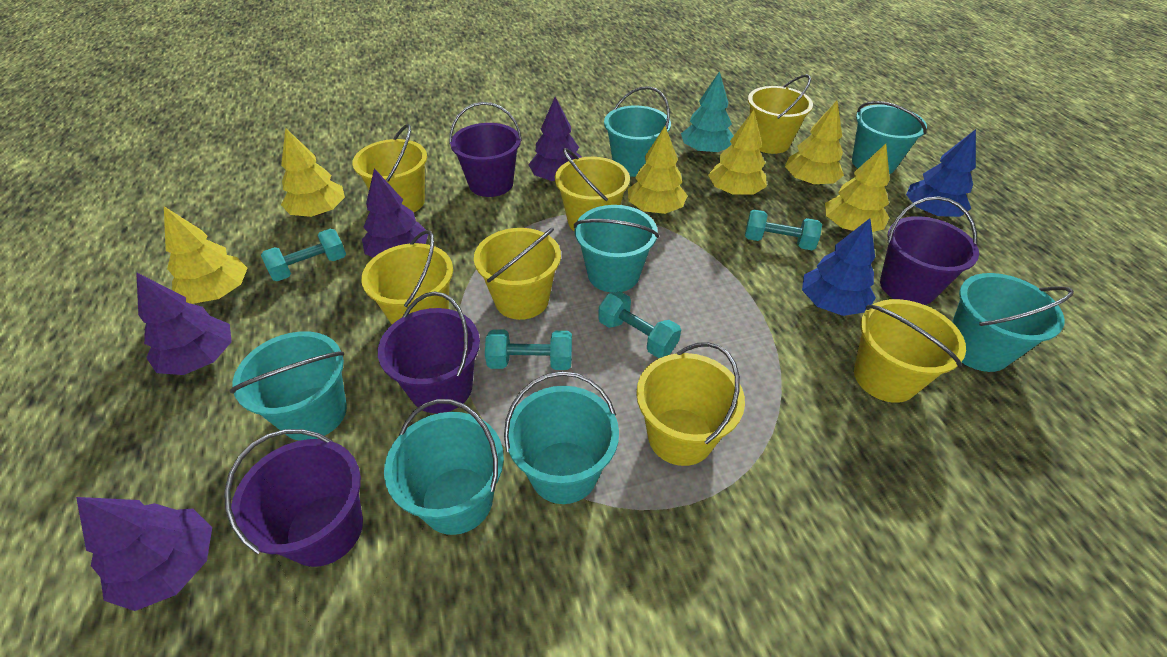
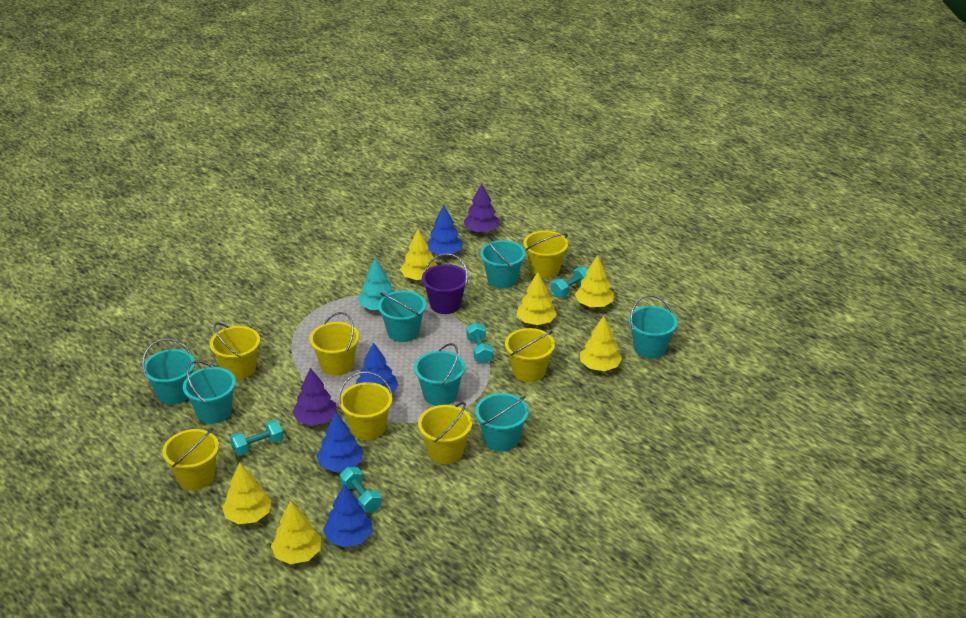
blue tree: [802,218,876,316] [906,129,976,217] = 2 -> [316,412,363,472] [323,485,372,547] [356,342,398,394] [427,205,463,255] = 4
purple bucket: [224,429,363,567] [378,292,480,414] [449,102,522,197] [880,196,979,305] = 4 -> [422,253,468,314] = 1
purple tree: [76,497,212,611] [136,272,232,375] [362,168,428,258] [528,97,581,181] = 4 -> [292,368,337,426] [464,183,500,233] = 2

